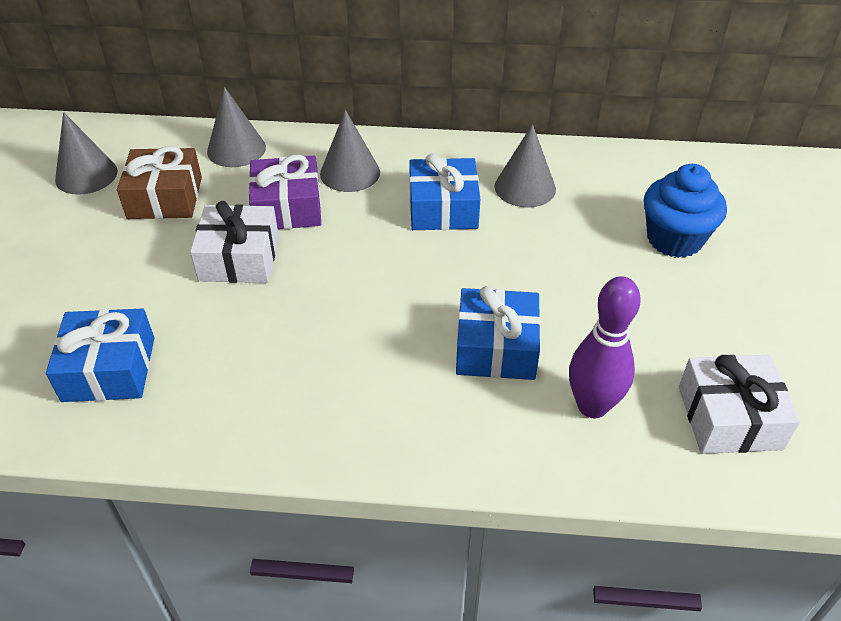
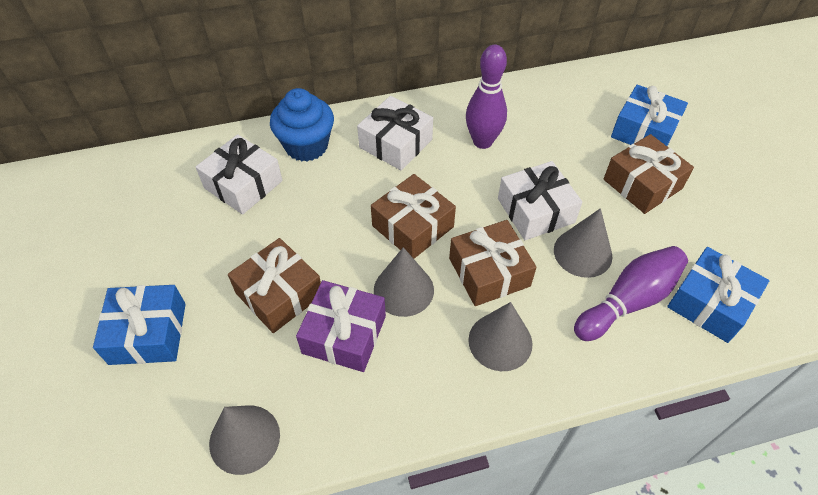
brown gift: [117,146,202,219] = 1 -> [228,238,321,333] [371,174,456,259] [449,220,537,306] [604,134,694,214] = 4
purple bowling pin: [569,276,641,418] = 1 -> [466,44,507,149] [574,246,688,341] = 2
white gift: [190,201,279,283] [679,355,800,454] = 2 -> [196,134,283,215] [357,96,433,170] [498,161,583,240] = 3

